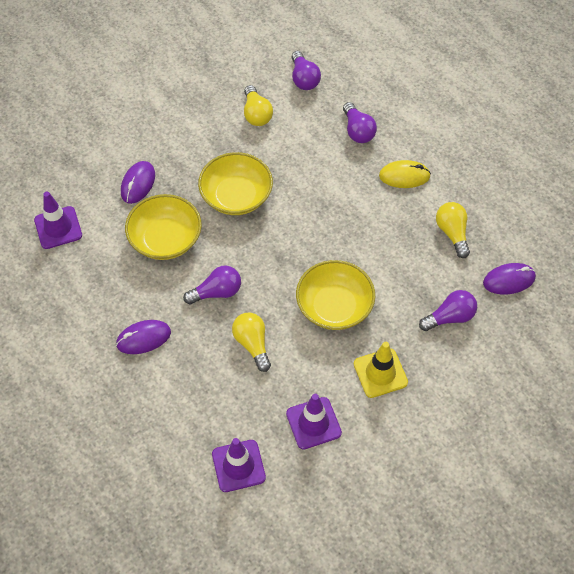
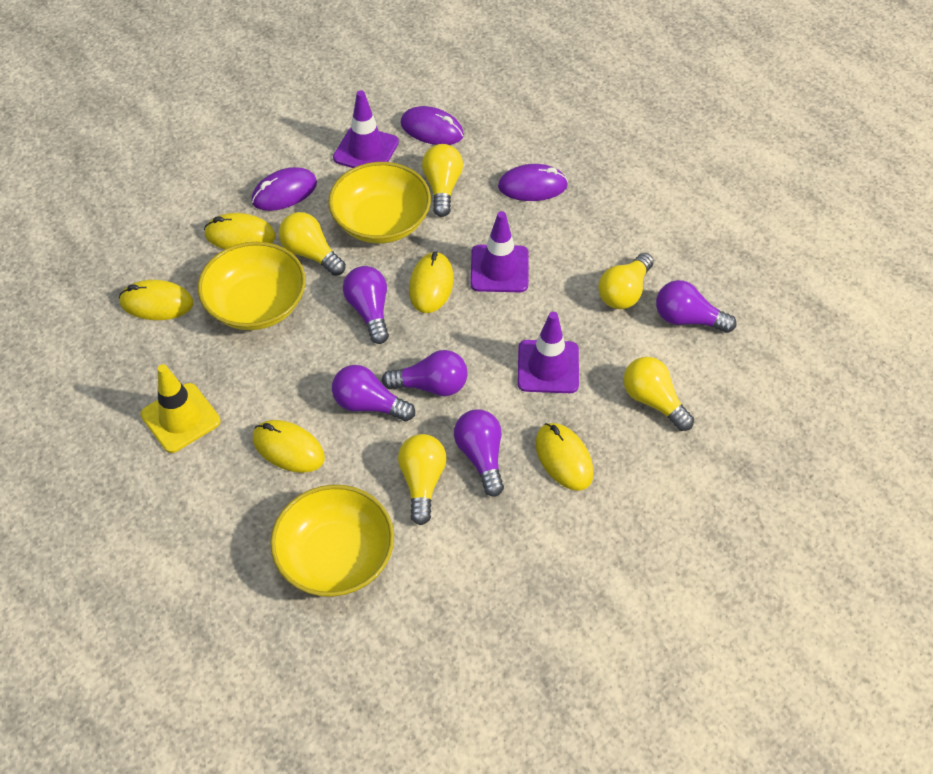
purple light bulb: [183,265,241,305] [291,51,321,90] [343,102,377,143] [419,290,477,331] = 4 -> [332,365,415,421] [343,266,389,344] [382,350,468,396] [454,410,504,497] [656,280,736,333] = 5
yellow light bulb: [232,313,271,372] [244,85,273,126] [436,202,470,258] = 3 -> [279,212,346,276] [398,434,446,525] [422,144,463,217] [598,253,654,309] [623,357,694,431] = 5
yellow mouse: [379,160,431,188] = 1 -> [119,280,194,320] [204,213,276,249] [253,420,325,473] [409,251,454,313] [535,423,594,491] = 5

